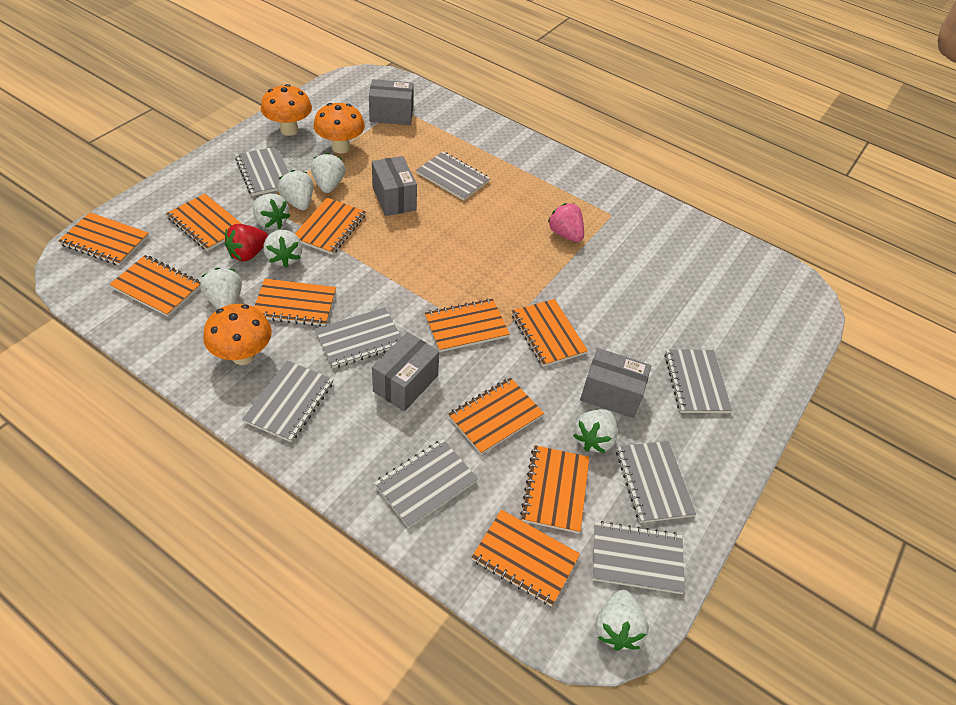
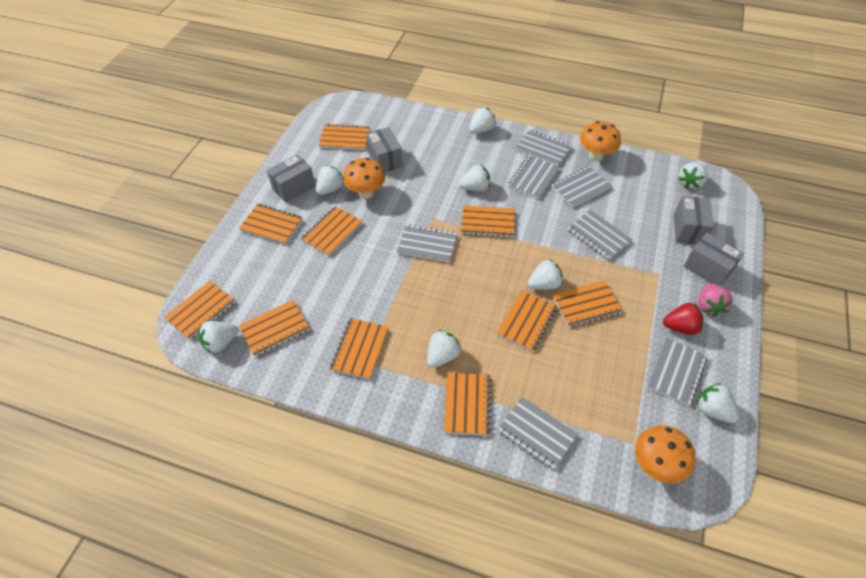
grey notebook: [235,146,289,196] [242,361,334,442] [315,307,402,368] [374,439,478,528] [416,152,490,201] [592,521,685,594] [616,441,696,523] [664,349,732,413] = 8 -> [397,224,457,263] [498,397,578,470] [508,155,559,199] [515,130,572,166] [551,166,612,208] [567,210,632,260] [647,338,707,406] = 7
white strawberry: [200,268,242,309] [253,193,291,229] [264,229,302,268] [278,170,313,210] [311,153,345,193] [573,409,618,453] [595,590,649,651] = 7 -> [199,321,238,354] [316,165,344,195] [427,330,461,368] [459,165,490,191] [469,107,496,134] [528,259,563,290] [678,162,707,189] [696,383,739,423] = 8

